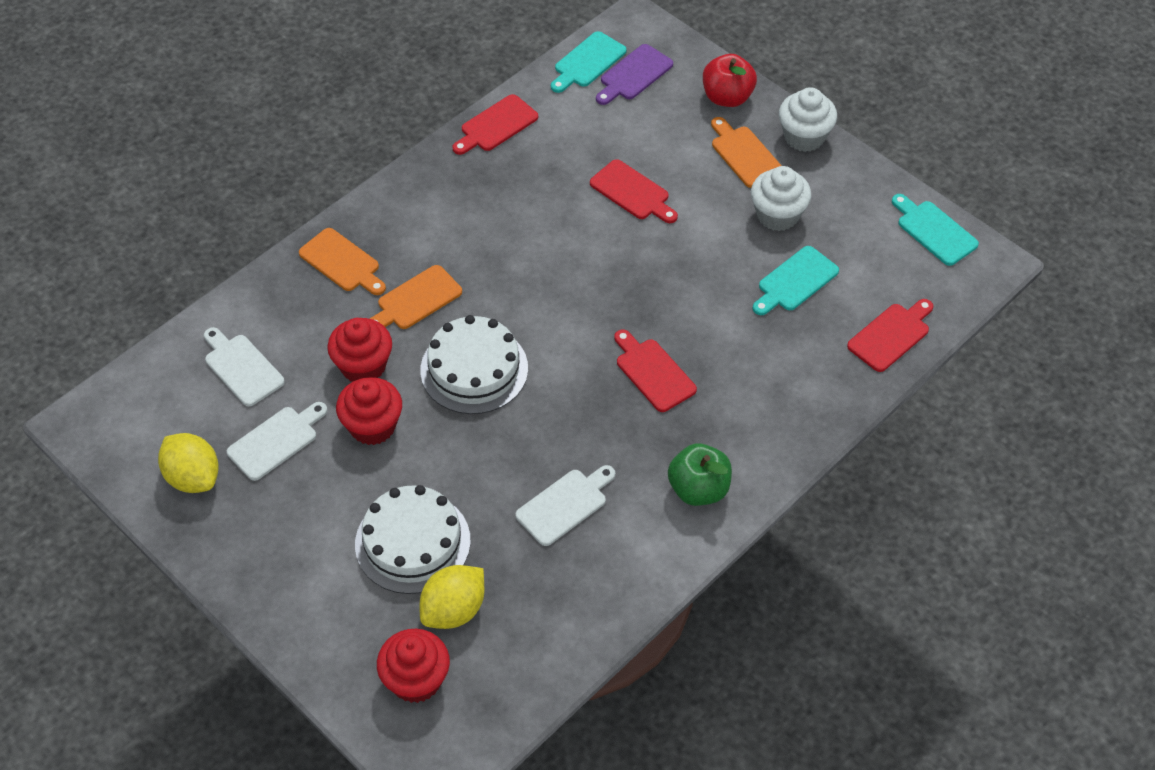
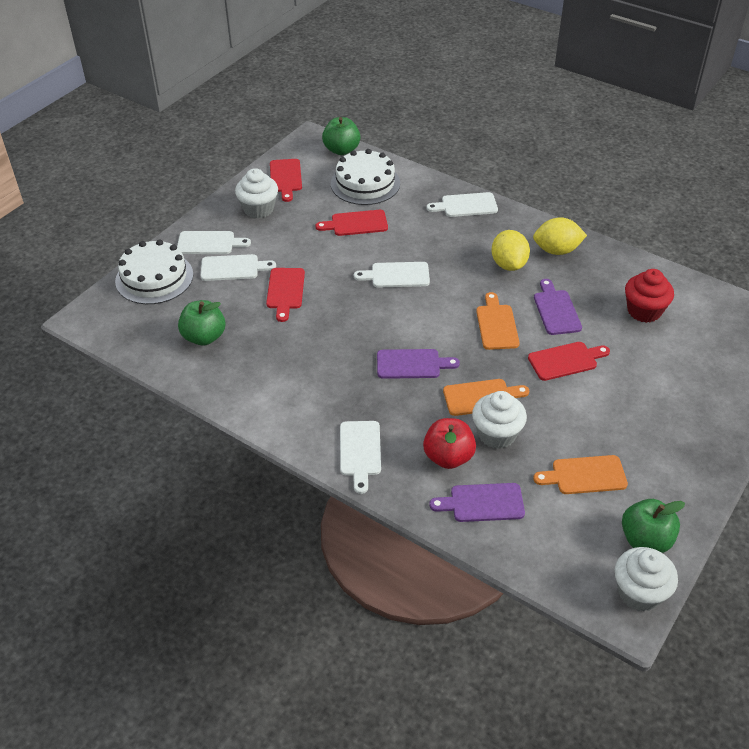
green apple: [668,443,732,506] = 1 -> [178,300,225,346] [322,117,360,155] [622,499,685,553] = 3
purple cutting board: [596,44,673,105] = 1 -> [377,349,460,379] [429,483,525,522] [534,279,582,335] = 3
red cupcake: [327,318,392,382] [336,377,402,445] [377,629,450,703] = 3 -> [625,269,674,323] = 1
turquoise cutting board: [551,31,627,93] [753,246,839,315] [892,194,979,266] = 3 -> none = 0
white cupcake: [751,166,811,231] [779,87,837,152] = 2 -> [235,168,278,219] [472,391,527,449] [615,547,678,612] = 3
white cutting board: [204,327,285,406] [227,402,327,481] [515,465,615,546] = 3 -> [177,231,251,254] [201,254,276,281] [340,421,381,494] [354,262,430,288] [427,192,498,217] = 5

